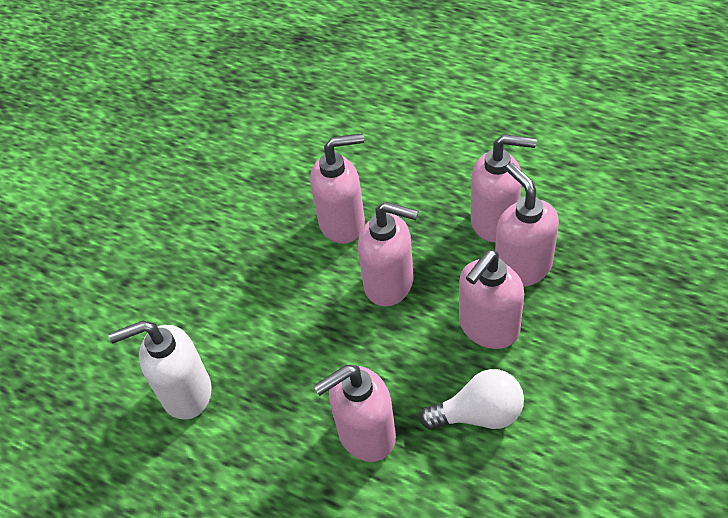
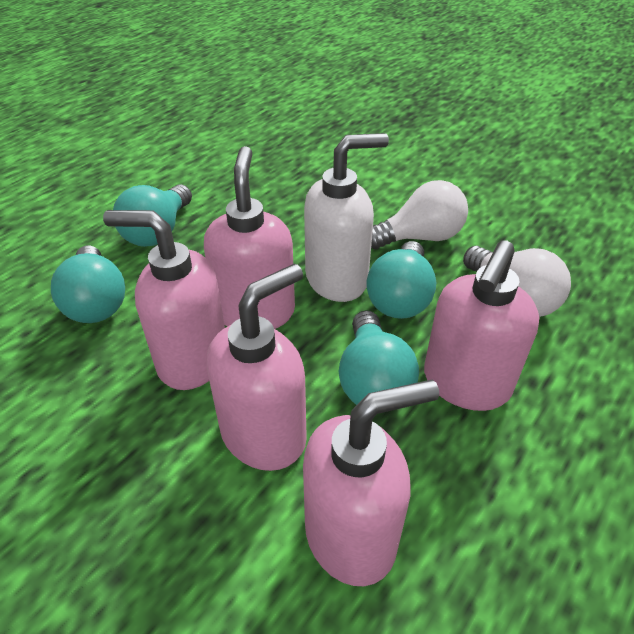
pink soap dispenser: [310,133,365,244] [314,365,396,462] [358,202,418,307] [459,250,524,349] [471,134,537,242] [495,163,559,287] = 6 -> [103,210,225,390] [204,146,295,329] [207,264,307,471] [303,379,439,586] [424,240,539,411] = 5
turquoise light bulb: none = 0 -> [51,245,125,323] [113,185,192,247] [339,310,419,405] [366,241,436,319] = 4
white light bulb: [420,369,524,430] = 1 -> [371,180,468,249] [463,246,571,317] = 2

